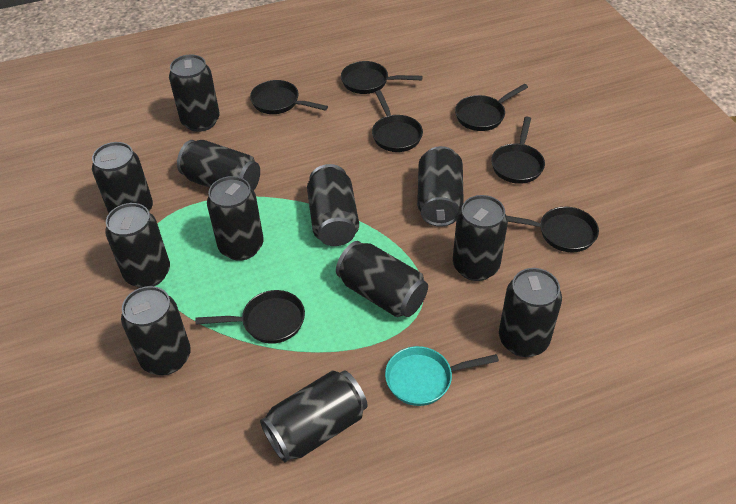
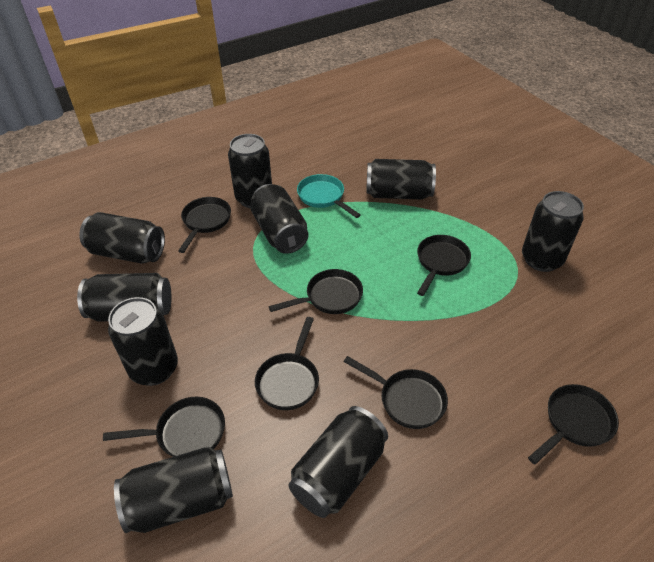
black can: [92,142,153,213] [105,203,170,288] [121,286,191,375] [169,54,220,132] [177,140,260,191] [207,176,264,261] [260,370,367,462] [307,164,359,246] [336,241,428,317] [417,146,464,227] [453,195,508,281] [499,268,562,357] = 12 -> [77,273,172,322] [79,212,165,264] [108,297,178,386] [114,446,233,533] [228,134,272,208] [250,184,309,254] [288,406,388,518] [366,159,436,200] [522,191,584,272] = 9

